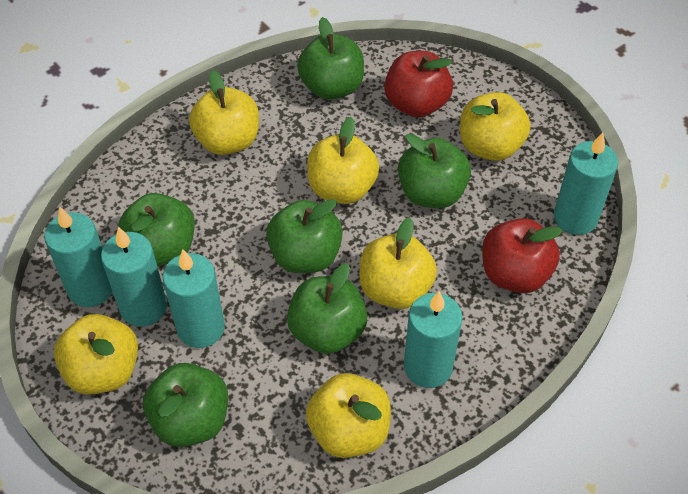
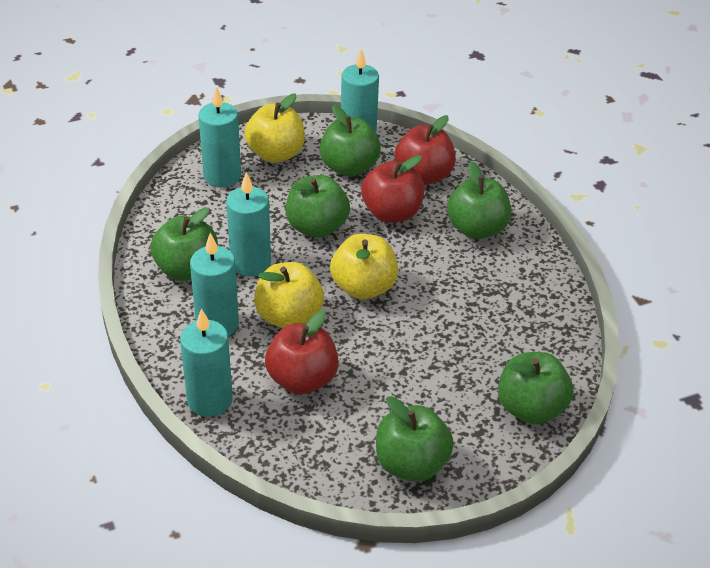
red apple: [384,51,453,118] [482,218,563,293] = 2 -> [265,311,339,394] [361,155,424,223] [394,115,456,185] = 3
yellow apple: [54,314,138,395] [189,70,259,155] [306,373,391,458] [307,117,379,204] [360,217,437,309] [460,92,531,161] = 6 -> [244,93,305,163] [254,262,324,328] [330,234,398,299] = 3

